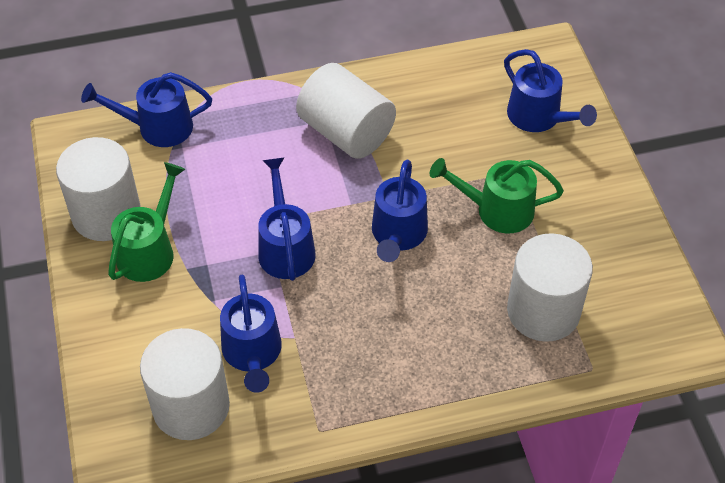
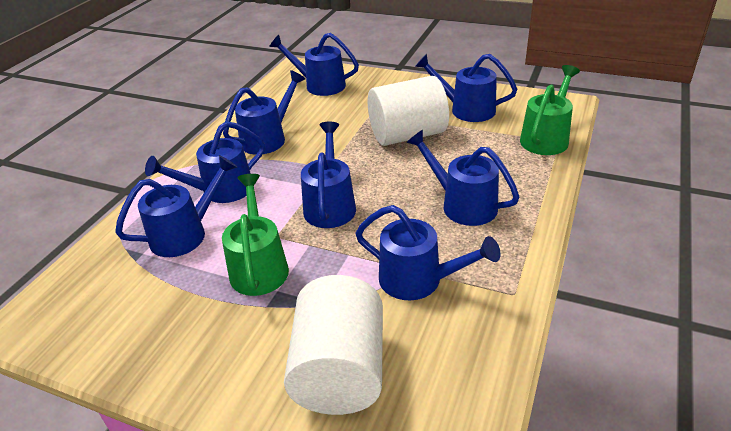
blue watering can: [81,72,212,147] [220,274,282,393] [258,158,316,281] [372,160,428,262] [504,49,597,132] = 5 -> [115,155,237,257] [145,121,265,203] [223,70,305,155] [269,33,359,96] [301,122,356,228] [355,205,501,300] [406,130,520,226] [415,54,518,122] = 8
white cylinder: [56,137,141,241] [140,328,230,440] [296,63,396,159] [507,233,593,342] = 4 -> [284,275,383,415] [368,76,449,146] = 2

